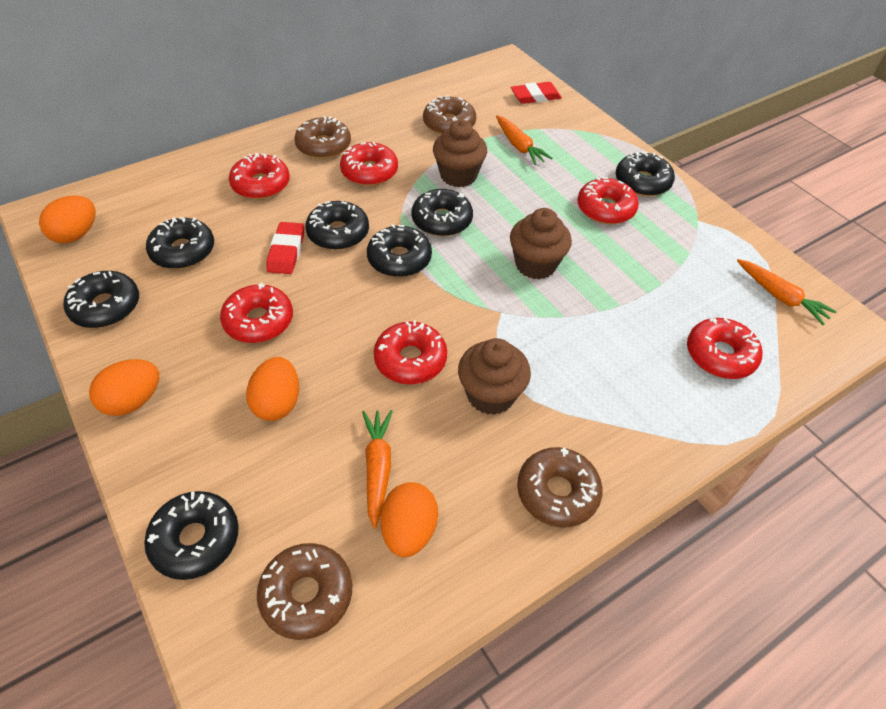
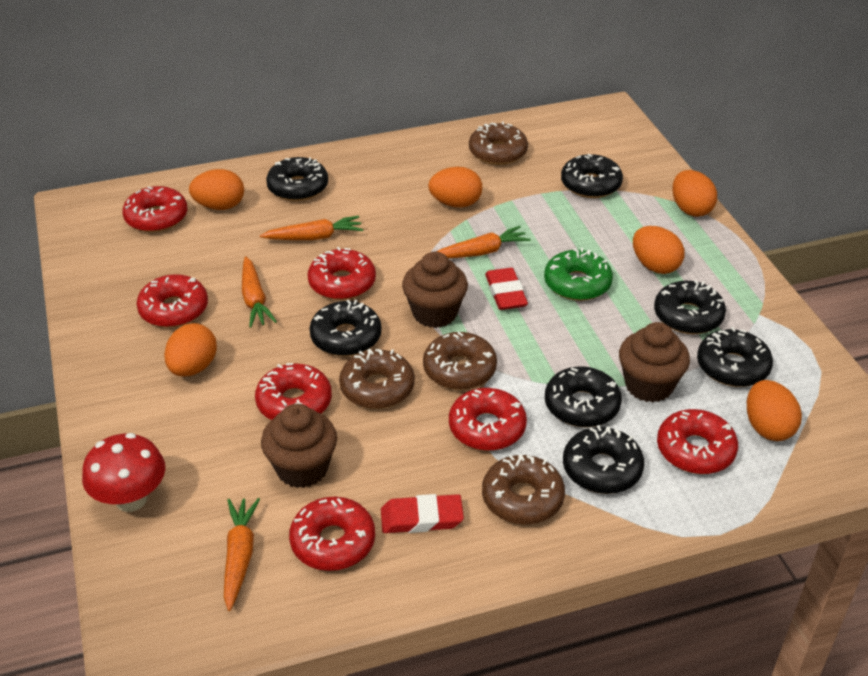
green donut: none = 0 -> [544,248,613,301] = 1
orange carrot: [362,410,393,529] [496,115,553,165] [737,259,837,325] = 3 -> [224,498,260,611] [242,257,277,328] [260,216,363,240] [437,226,531,258] = 4
orange egg: [39,196,96,244] [89,359,159,416] [246,357,299,421] [380,482,438,557] = 4 -> [164,323,217,377] [189,169,244,210] [428,167,482,208] [633,226,685,274] [672,170,717,217] [747,380,802,441] = 6
red donut: [220,283,293,343] [229,153,290,199] [340,142,398,186] [374,320,447,384] [577,177,639,224] [687,317,762,379] = 6 -> [122,186,188,232] [136,274,208,328] [255,363,332,420] [289,497,375,571] [308,247,376,300] [449,388,527,451] [657,409,738,474] = 7
red mushroom: none = 0 -> [82,433,165,512] = 1

